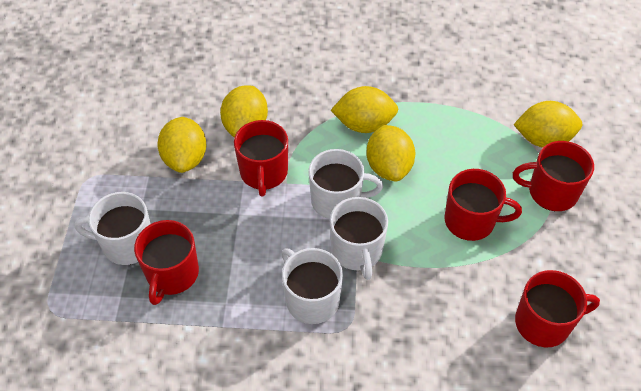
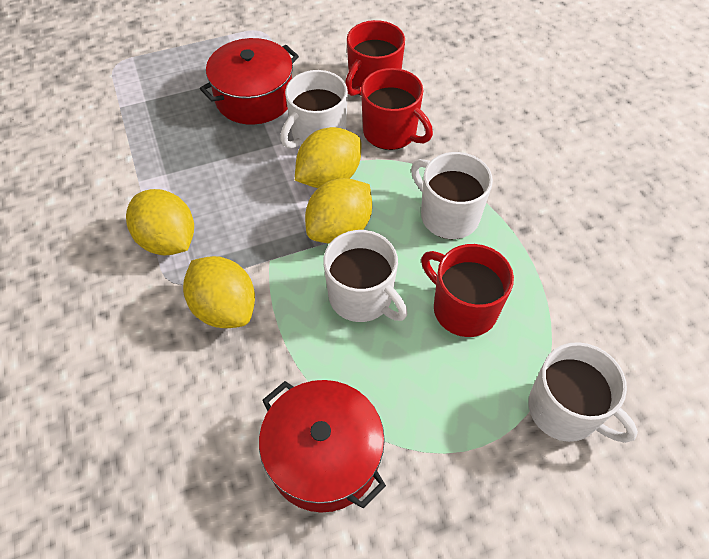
red mug: [134,220,199,305] [234,120,288,196] [445,169,522,241] [513,141,594,211] [515,270,600,347] = 5 -> [345,20,405,96] [361,68,433,150] [421,244,514,337] = 3
red pot: none = 0 -> [200,38,299,124] [259,380,386,512] = 2
yellow lemon: [157,117,206,173] [220,85,268,137] [331,86,398,133] [366,125,415,181] [514,101,582,148] = 5 -> [126,189,194,255] [183,256,255,328] [295,127,361,188] [305,178,372,244] = 4

